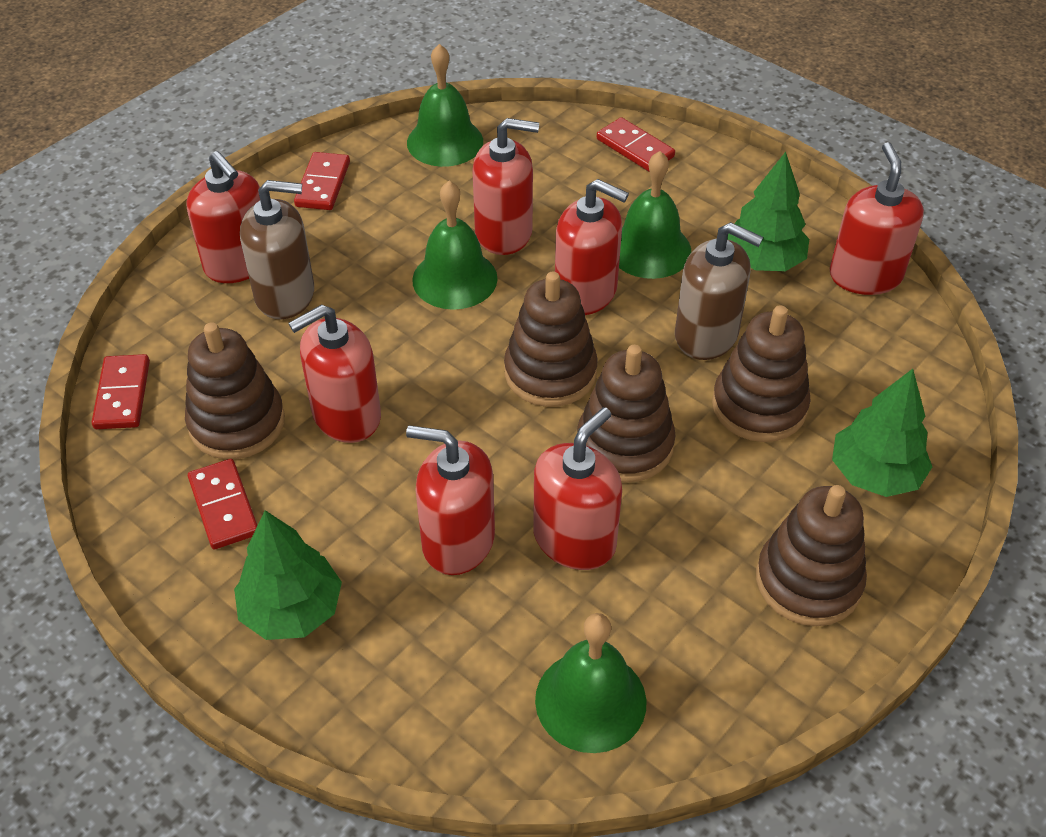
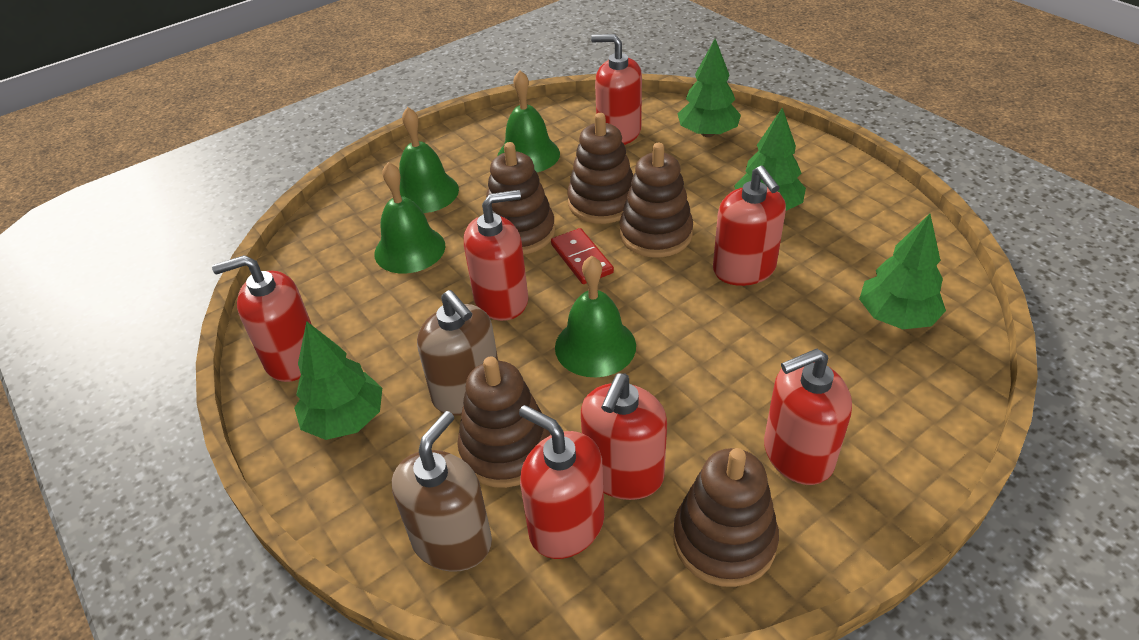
green tree: [234,510,342,640] [727,152,809,271] [832,369,932,497] = 3 -> [294,321,382,440] [678,39,741,137] [734,108,806,211] [859,214,946,329] = 4
red domino: [92,354,150,429] [188,459,258,549] [294,152,350,210] [597,117,675,171] = 4 -> [551,228,614,284] = 1

